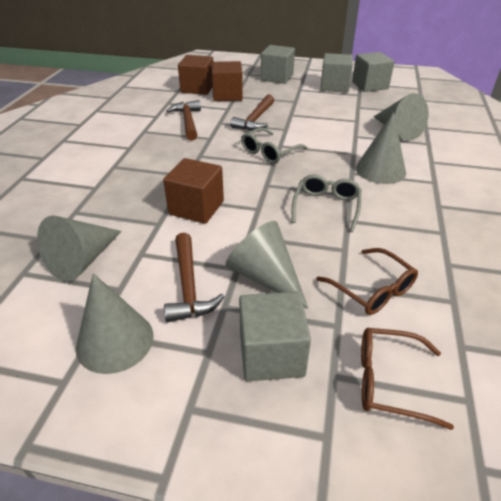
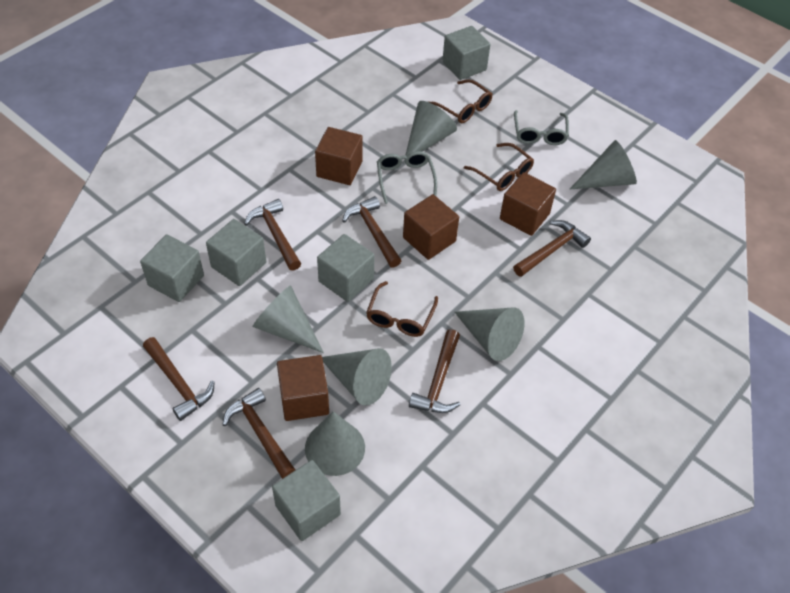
brown cube: [163,158,224,224] [178,55,213,95] [212,61,243,101] = 3 -> [277,355,329,421] [315,127,363,185] [403,194,459,260] [500,172,556,236] = 4
brown glasses: [316,248,418,315] [361,328,454,430] = 2 -> [366,281,438,337] [430,79,492,123] [464,143,534,191] = 3
brown hammer: [164,233,225,323] [166,100,201,141] [230,94,274,130] = 3 -> [143,337,215,421] [222,388,295,479] [244,199,301,271] [342,196,401,268] [409,329,460,413] [513,220,591,277] = 6
grey cone: [37,216,122,282] [76,273,154,374] [226,221,308,308] [356,112,406,184] [374,93,429,141] = 5 -> [253,285,324,353] [305,411,365,476] [322,348,392,406] [404,101,457,163] [455,308,524,361] [570,140,637,189] = 6
grey cube: [239,292,311,381] [261,45,295,84] [320,53,353,93] [352,52,394,92] = 4 -> [140,234,204,302] [206,219,266,286] [272,460,341,541] [317,234,375,302] [442,26,490,80] = 5

